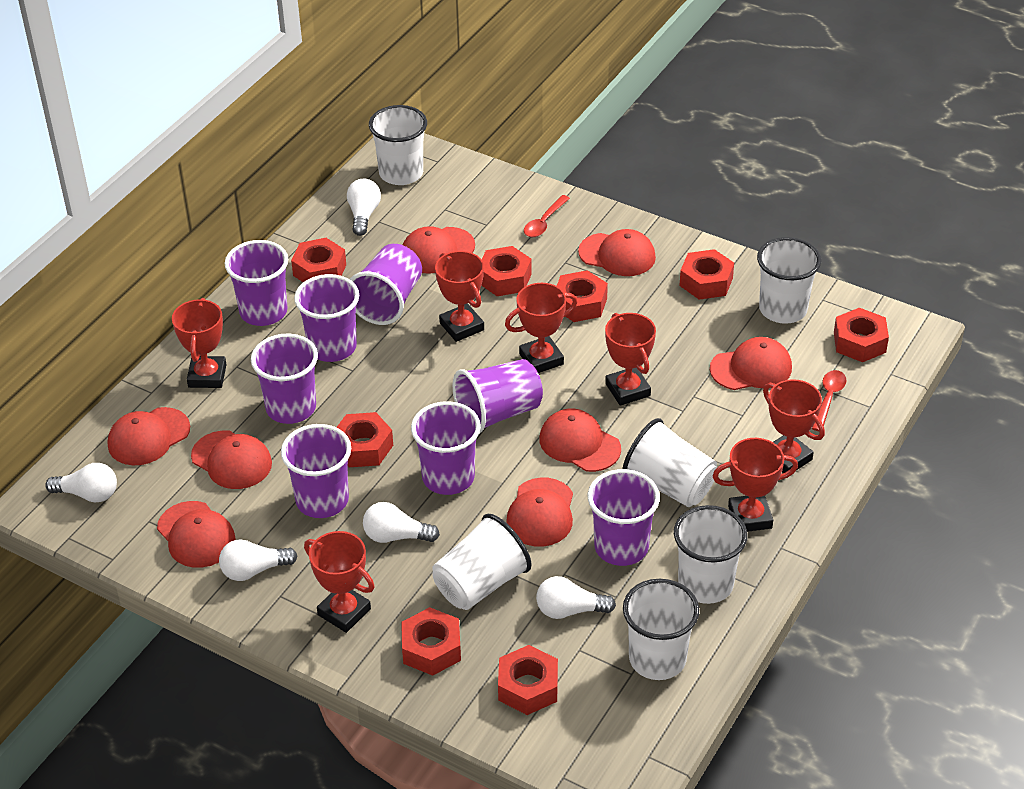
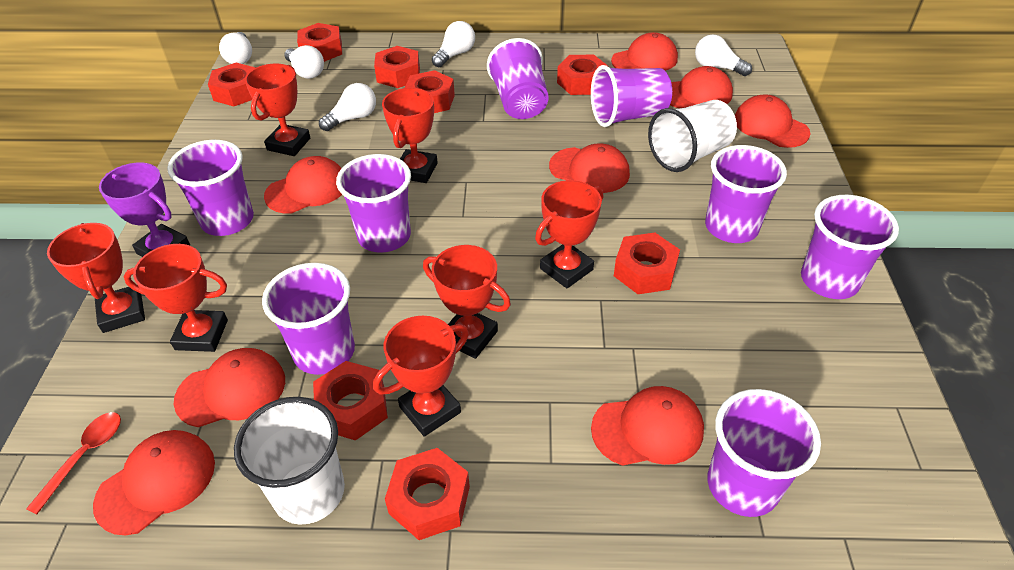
purple trophy: none = 0 -> [99,162,190,257] = 1
red spoon: [524,195,570,237] [812,370,847,431] = 2 -> [26,412,121,514] = 1
white cup: [369,105,427,185] [432,514,531,610] [622,418,717,507] [623,579,699,680] [674,505,748,604] [757,237,821,324] = 6 -> [234,397,345,525] [648,100,737,172] = 2

